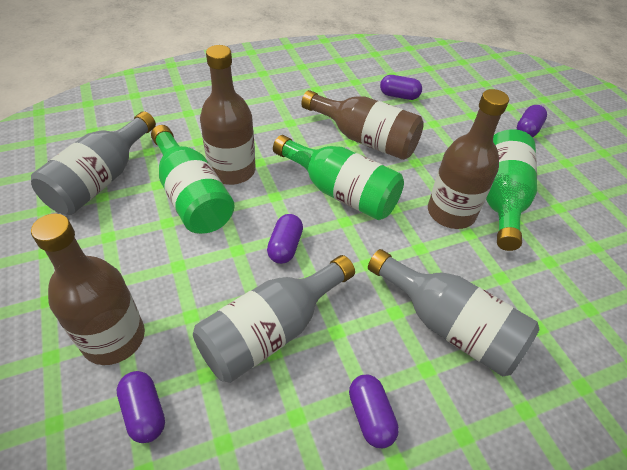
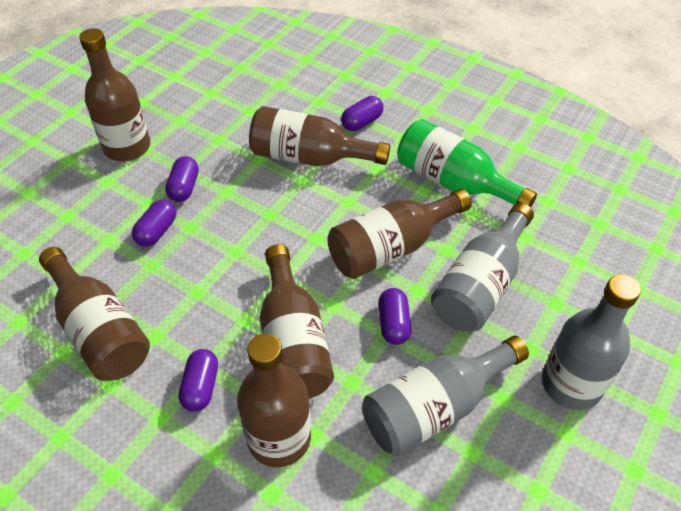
brown bottle: [31,214,145,365] [200,45,256,185] [301,90,424,160] [428,89,509,229] = 4 -> [39,247,150,381] [79,28,150,161] [237,334,311,467] [249,106,390,166] [260,244,334,399] [327,189,472,279] = 6
green bottle: [151,125,235,234] [273,135,404,220] [486,129,537,251] = 3 -> [397,119,537,207] = 1

